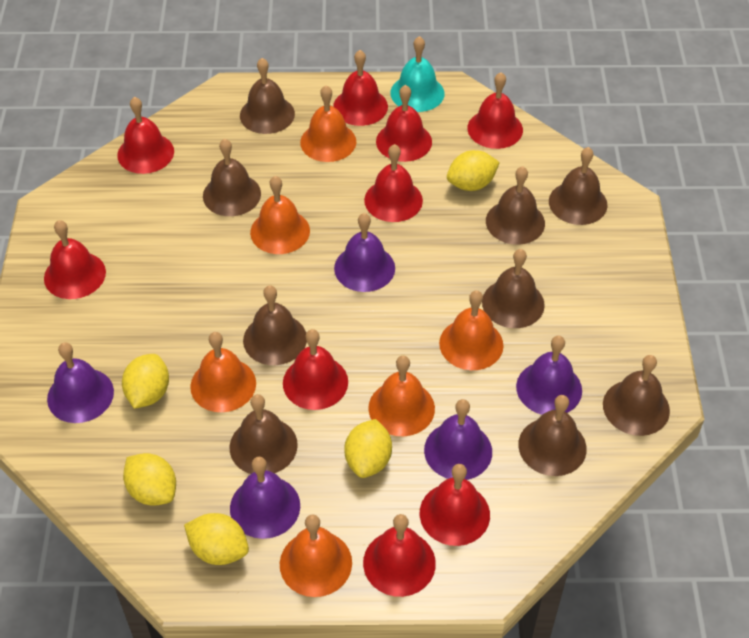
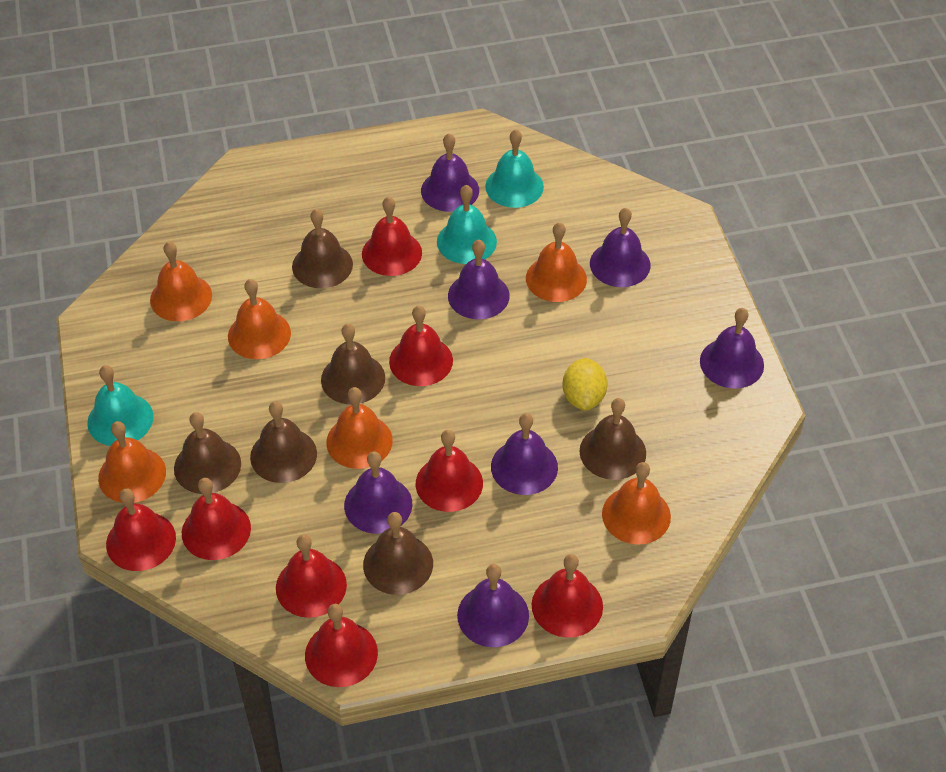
brown bell: [203,139,261,216] [230,394,298,474] [240,58,295,134] [243,285,307,365] [482,249,545,328] [486,166,545,245] [518,395,587,476] [549,147,608,225] [603,355,670,436] = 9 -> [174,412,241,494] [250,401,317,483] [292,209,353,288] [321,324,385,404] [363,512,433,595] [579,398,646,480] = 6
purple bell: [47,342,114,423] [230,457,300,539] [334,213,395,292] [424,399,492,480] [516,335,582,415] = 5 -> [344,451,412,534] [421,133,479,212] [448,240,510,319] [457,564,529,647] [491,413,558,495] [590,208,651,287] [700,308,764,389] = 7
red bell: [44,220,106,299] [117,97,174,174] [283,329,348,410] [333,50,388,126] [363,514,436,597] [364,144,423,222] [376,85,432,162] [420,464,490,546] [467,72,523,149] = 9 -> [106,489,176,571] [182,478,251,560] [276,535,347,618] [305,604,378,687] [362,197,422,276] [389,306,453,386] [416,430,483,512] [532,554,603,638] = 8
turquoise bell: [390,36,445,112] = 1 -> [87,365,154,446] [437,185,497,264] [485,129,544,208] = 3
yellow lemon: [122,354,169,409] [123,453,176,506] [184,513,249,565] [344,419,392,478] [447,150,500,191] = 5 -> [562,358,608,411] = 1

